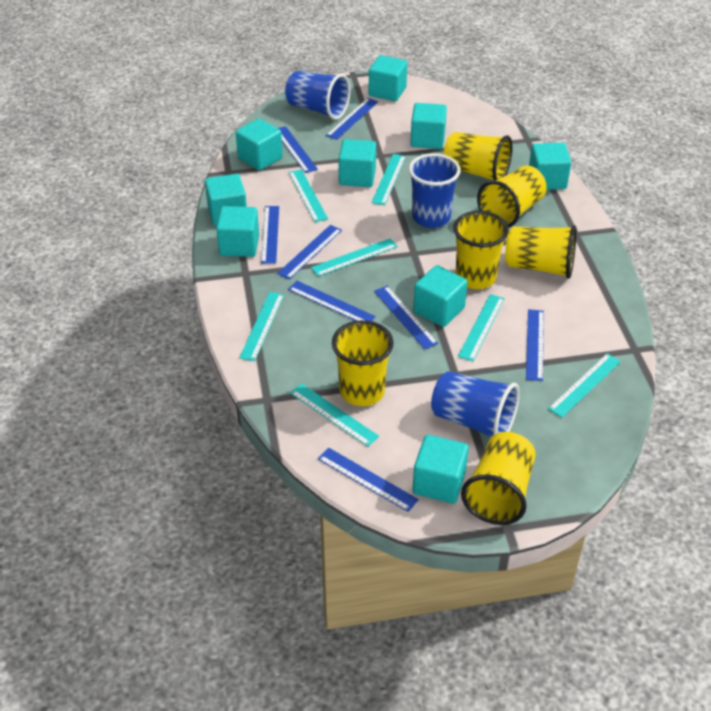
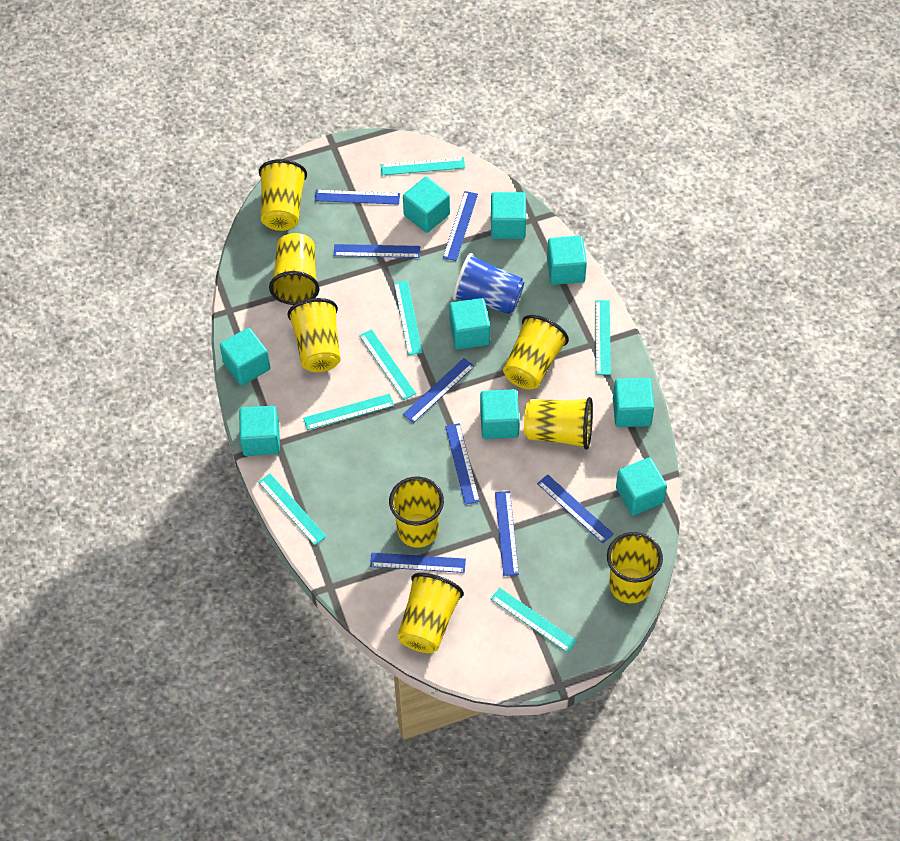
blue cup: [285,71,350,120] [408,153,461,228] [431,371,520,437] = 3 -> [453,253,524,314] = 1
yellow cup: [332,320,394,406] [443,132,513,181] [453,211,509,289] [461,432,536,525] [477,166,547,228] [505,225,577,279] = 6 -> [259,159,307,231] [269,233,320,305] [287,298,341,372] [389,477,444,548] [397,573,464,653] [503,315,569,390] [524,397,593,450] [607,532,663,603] = 8

